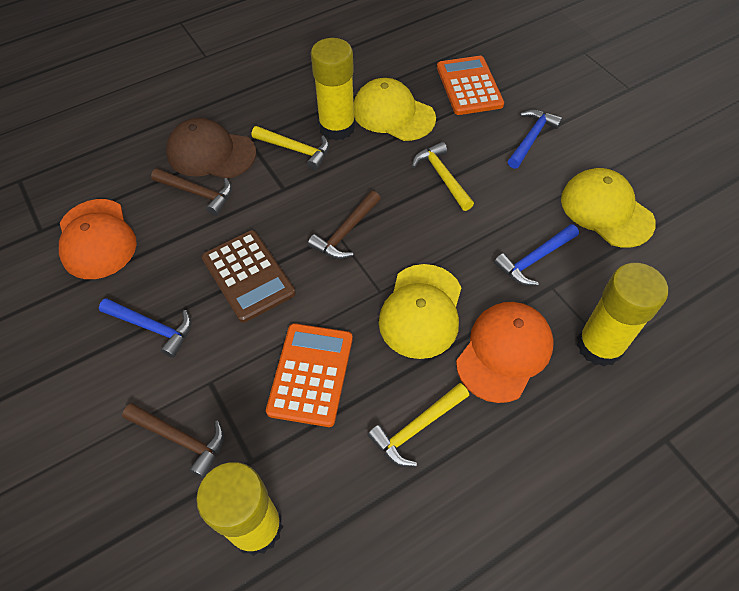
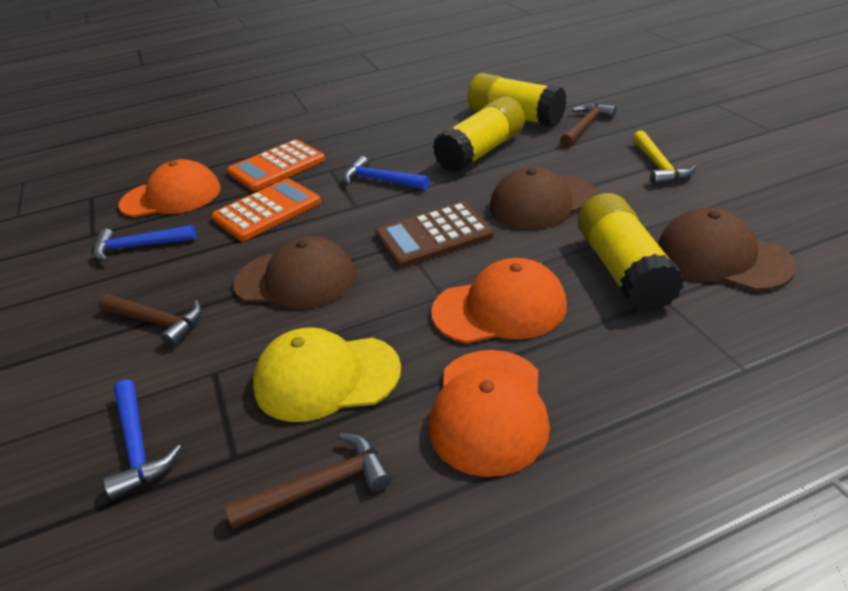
brown cap: [166,118,256,179] = 1 -> [233,236,356,309] [490,167,597,229] [658,207,797,291] = 3
orange cap: [59,199,137,279] [456,302,554,403] = 2 -> [119,159,221,217] [429,350,550,477] [431,258,567,344] = 3
yellow cap: [354,78,436,141] [379,264,462,359] [561,168,656,248] = 3 -> [253,327,401,422] = 1
yellow hammer: [252,126,329,170] [368,383,469,467] [412,142,474,211] = 3 -> [633,130,697,186] = 1

